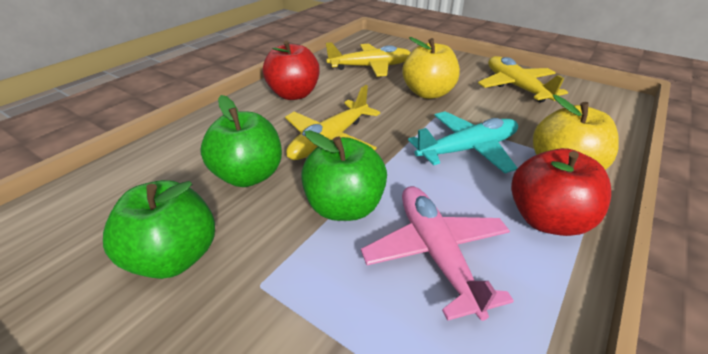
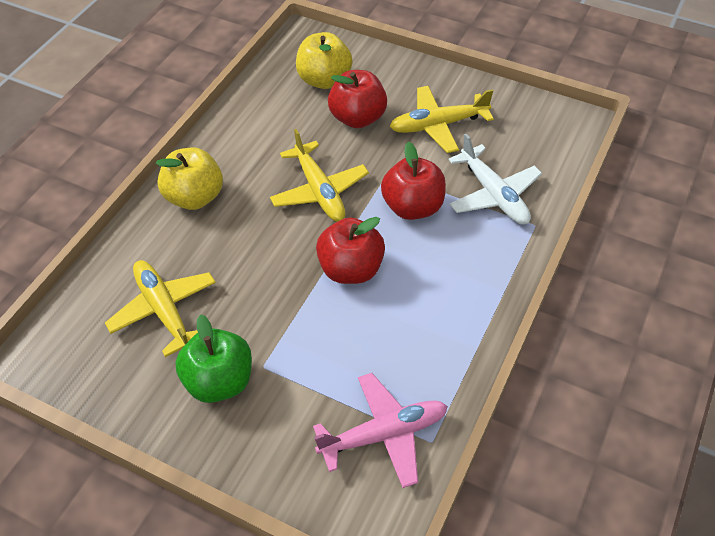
green apple: [103,180,215,279] [200,95,282,187] [301,130,387,221] = 3 -> [175,314,252,403] = 1
red apple: [263,40,319,100] [511,148,611,236] = 2 -> [316,217,385,284] [328,70,387,128] [381,142,446,220] = 3
turquoise plane: [408,111,518,173] = 1 -> none = 0
white plane: none = 0 -> [448,134,542,225] = 1

